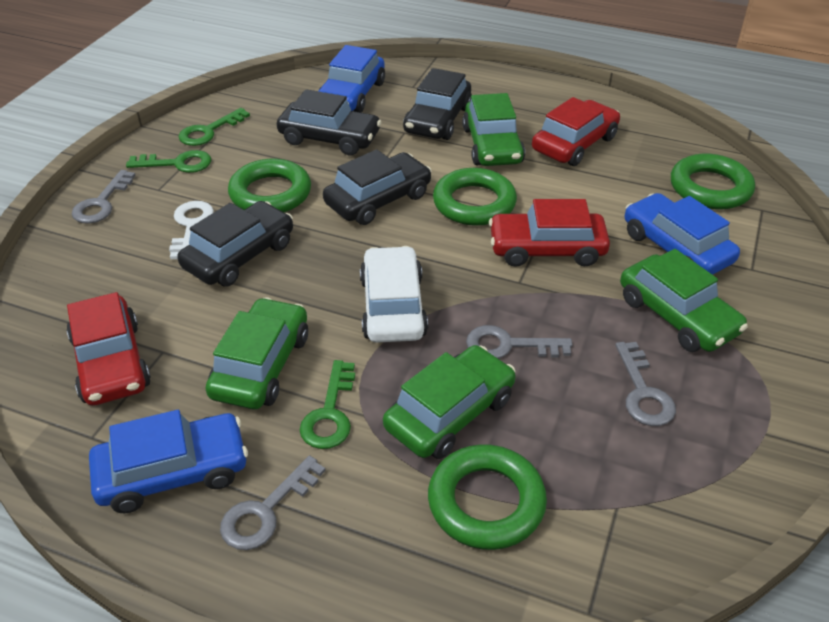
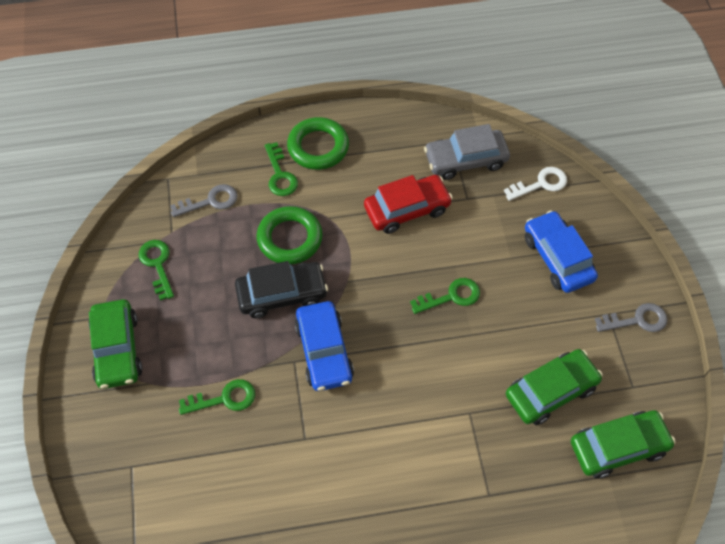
black car: [177,201,293,286] [277,89,381,155] [323,149,432,225] [403,68,472,140] = 4 -> [235,261,328,318] = 1
blue car: [89,410,248,514] [318,45,385,112] [625,193,740,275] = 3 -> [294,301,354,391] [525,210,598,293] = 2
green car: [206,297,308,409] [383,345,516,459] [462,93,525,166] [620,249,748,352] = 4 -> [88,299,142,389] [506,349,603,425] [571,410,675,479] = 3
green key: [126,150,211,173] [178,108,250,146] [299,360,355,449] = 3 -> [139,240,174,301] [179,379,255,415] [265,142,298,196] [410,278,480,314] = 4
green ring: [228,159,311,212] [428,444,547,550] [433,168,517,226] [671,154,755,209] = 4 -> [256,206,323,265] [287,117,349,170] = 2
grey car: none = 0 -> [424,124,510,180] = 1
grey key: [72,170,136,224] [220,456,326,550] [466,325,573,359] [615,342,676,426] = 4 -> [170,184,237,217] [595,303,667,332] = 2
red car: [67,292,151,406] [489,199,610,267] [532,97,620,166] = 3 -> [364,175,453,234] = 1
white car: [360,246,428,343] = 1 -> none = 0

